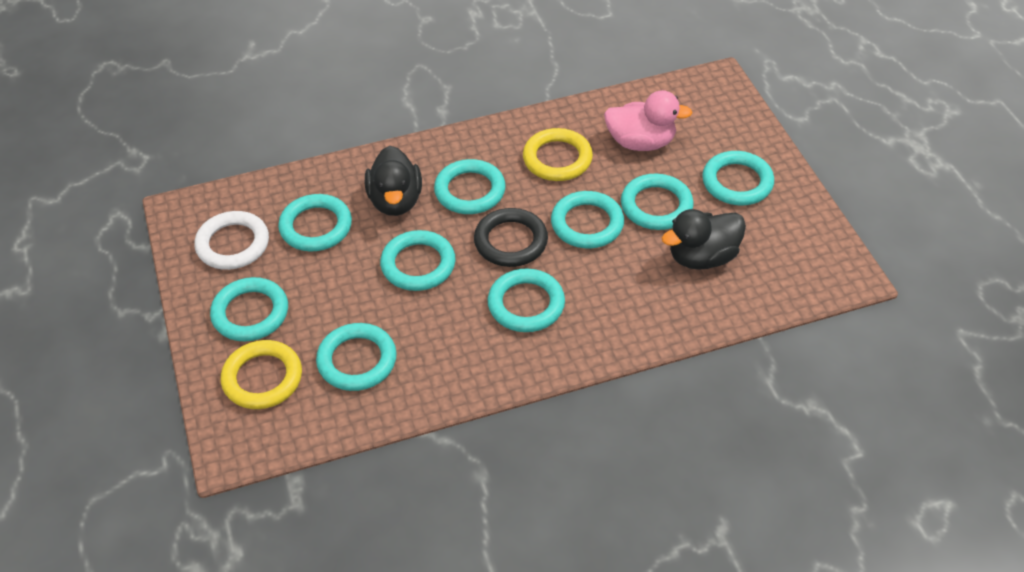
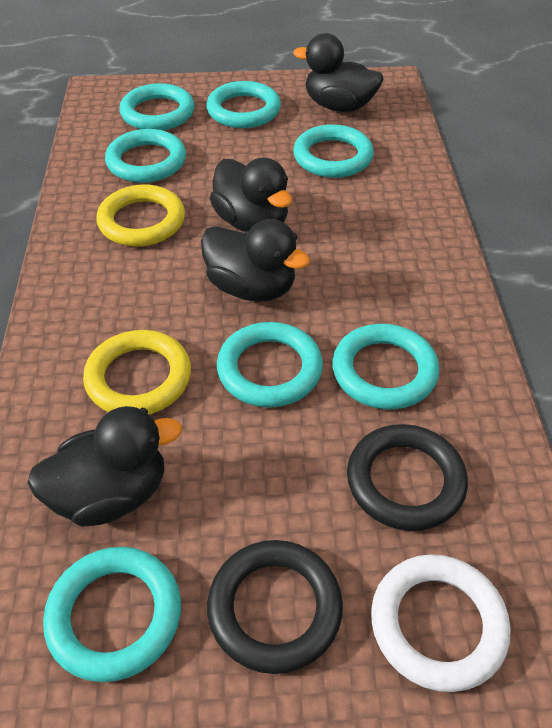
black duck: [365,146,422,216] [662,209,746,270] = 2 -> [27,406,182,527] [201,219,310,302] [210,157,292,232] [293,33,383,112] = 4
black ring: [474,208,548,267] = 1 -> [207,540,343,674] [347,424,468,531] = 2
pink duck: [604,90,693,151] = 1 -> none = 0
turquoise ring: [210,277,288,341] [278,194,352,251] [316,323,397,391] [380,230,456,291] [434,159,506,214] [488,268,565,332] [551,191,624,248] [621,174,694,230] [702,151,774,205] = 9 -> [43,547,181,682] [105,129,186,183] [120,83,195,130] [206,81,281,128] [217,322,323,408] [293,124,374,178] [332,324,440,410] = 7

